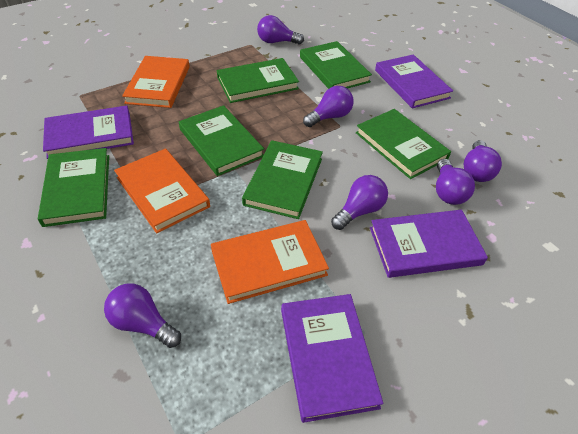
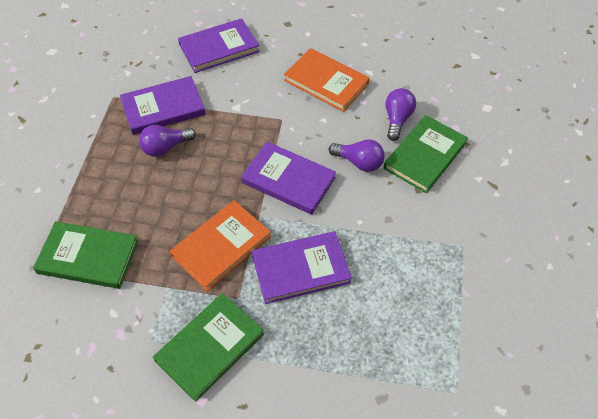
green book: [38,148,109,227] [179,105,264,176] [217,58,299,103] [242,140,323,219] [300,41,372,89] [356,109,451,179] = 6 -> [33,221,138,289] [153,293,264,402] [383,115,468,193] = 3
orange book: [114,148,210,233] [122,56,190,108] [211,220,329,304] = 3 -> [170,200,271,291] [284,48,370,112] = 2
purple light bulb: [104,284,181,348] [257,15,304,45] [303,86,353,127] [331,175,388,230] [436,159,475,205] [464,140,502,182] = 6 -> [139,125,196,157] [329,139,385,172] [386,88,416,141] = 3

